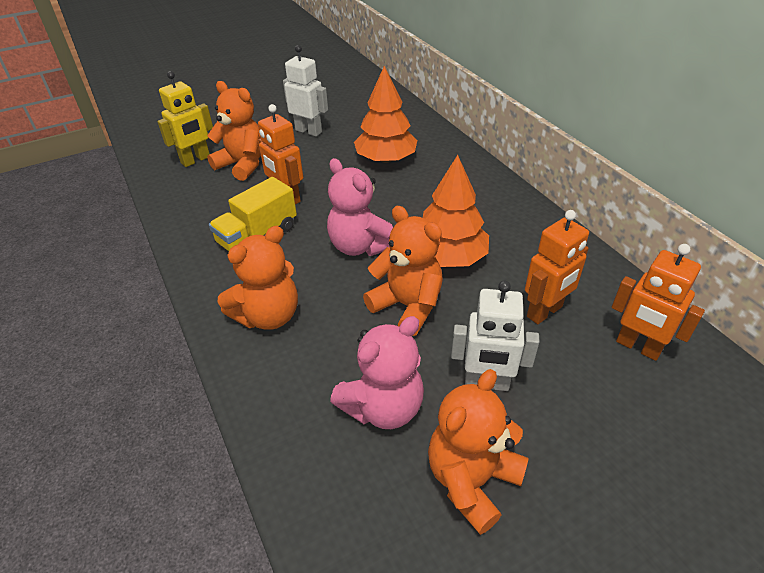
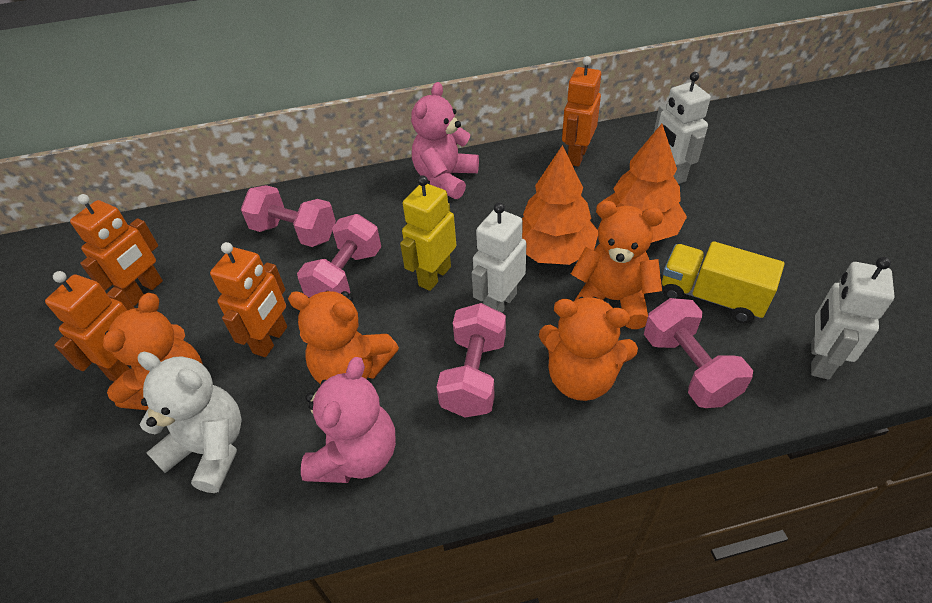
orange robot: [258,104,303,204] [525,210,589,324] [612,244,705,361] = 3 -> [45,271,135,382] [70,194,163,306] [210,242,287,357] [562,56,601,167] = 4
pink dumbbell: none = 0 -> [241,185,336,247] [297,214,381,298] [437,303,506,417] [644,298,753,408] = 4
white robot: [283,45,328,137] [451,281,540,391] = 2 -> [472,202,527,313] [654,72,711,184] [811,257,895,380] = 3
white teddy bear: none = 0 -> [137,352,242,493] = 1

